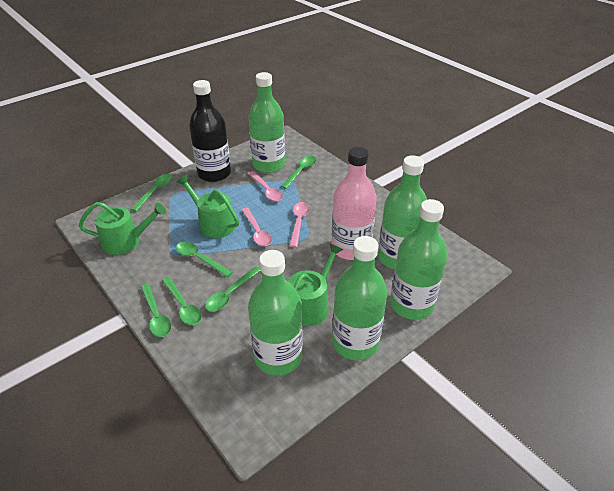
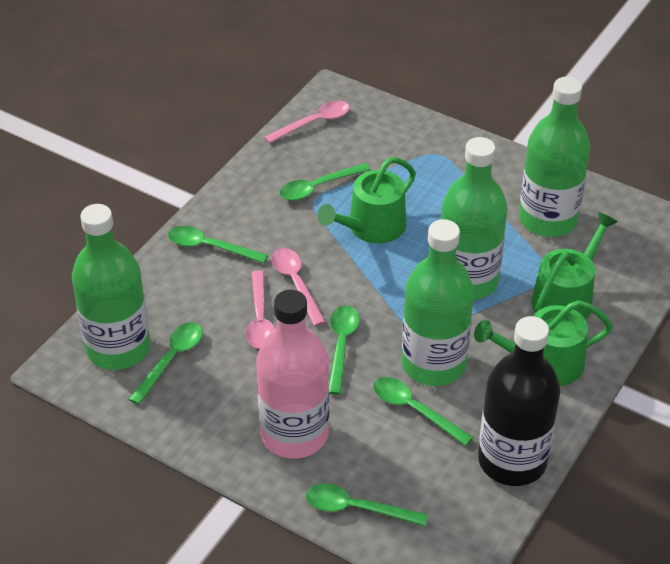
green bottle: [248,250,303,376] [249,72,285,173] [332,236,387,360] [378,155,427,269] [390,199,448,320] = 5 -> [72,204,150,370] [402,219,474,386] [441,137,507,300] [519,77,590,237] = 4

